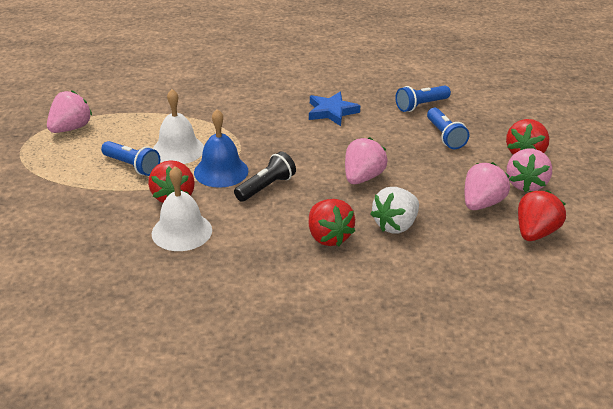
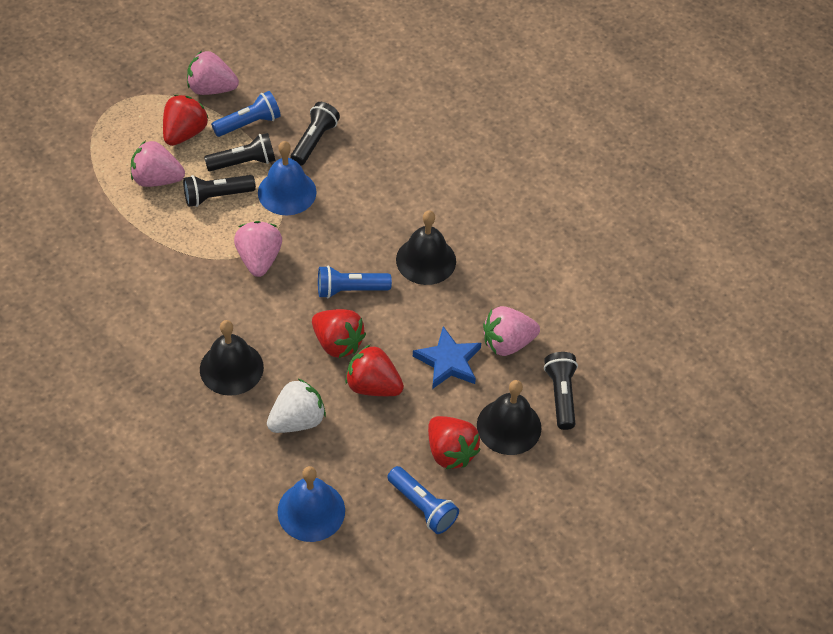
black bell: none = 0 -> [200,320,264,396] [396,210,456,285] [477,380,541,455] = 3
black flashlight: [234,151,296,202] = 1 -> [183,175,256,207] [204,133,275,171] [291,102,340,166] [544,352,578,430] = 4
blue bell: [194,109,249,188] = 1 -> [258,141,317,215] [277,466,345,542] = 2
white bell: [152,166,212,251] [153,89,204,164] = 2 -> none = 0

